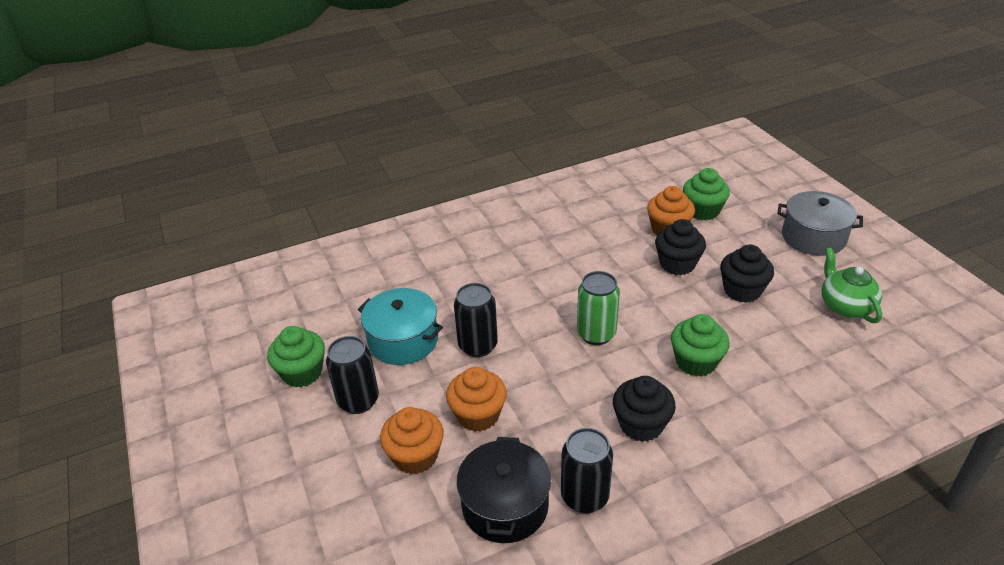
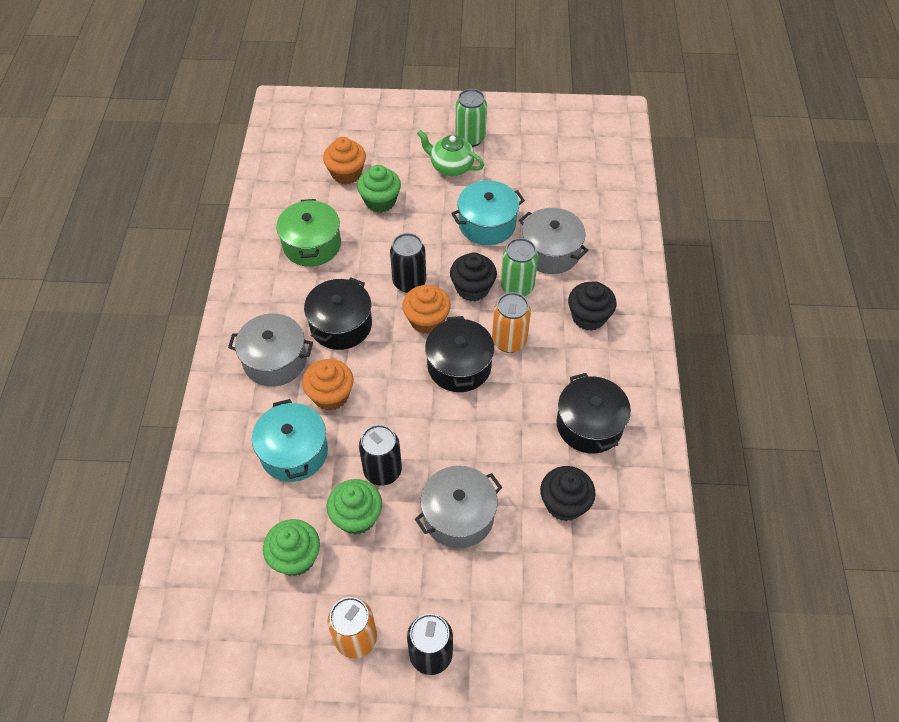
black pot: [457,437,551,543] = 1 -> [304,278,372,350] [425,316,494,392] [556,373,631,454] = 3
green can: [577,271,620,345] = 1 -> [456,89,487,147] [501,238,538,297] = 2
green pot: none = 0 -> [276,199,341,267] = 1
grey pot: [778,191,863,256] = 1 -> [228,313,313,387] [415,465,502,549] [519,208,588,274] = 3
orange can: none = 0 -> [327,597,377,658] [492,292,531,353] = 2
turquoise pot: [358,288,443,365] = 1 -> [252,399,328,482] [451,180,525,245] = 2

